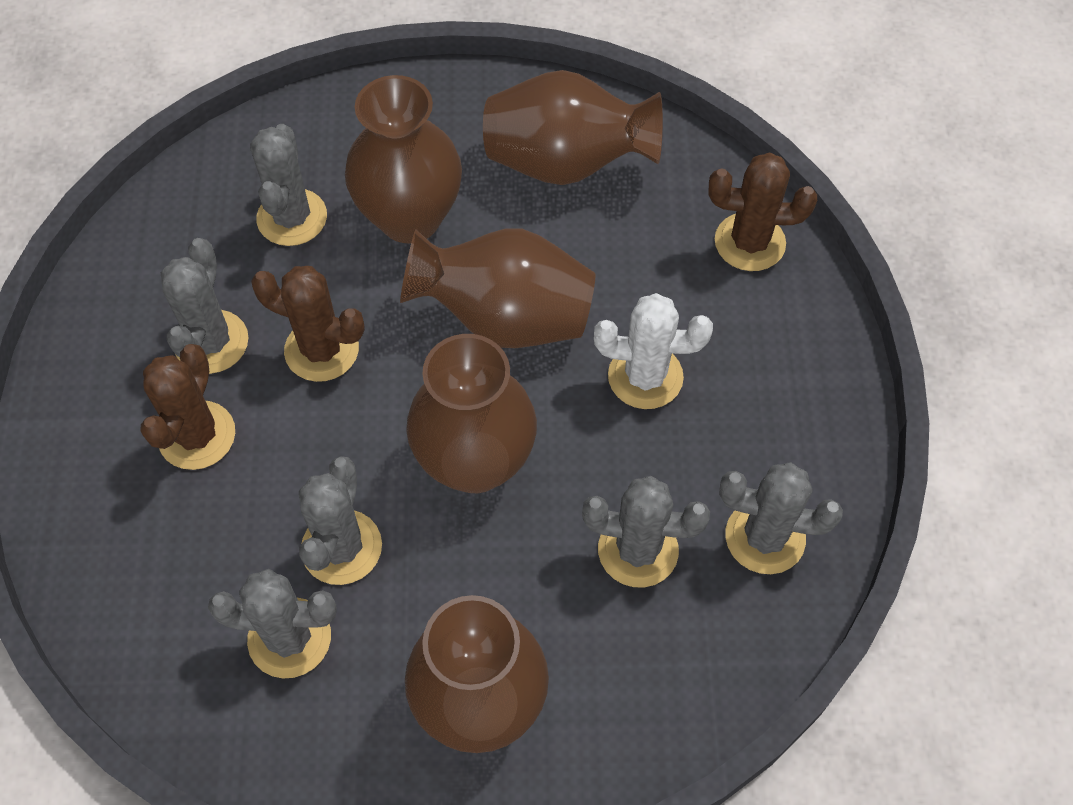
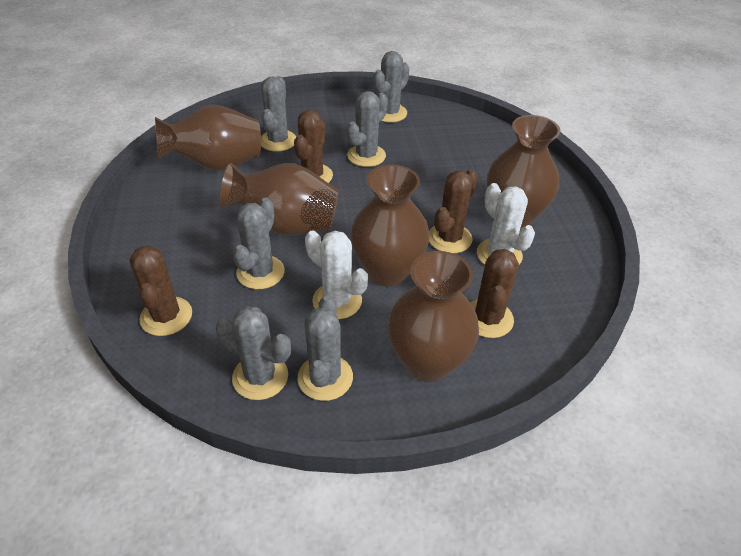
brown cactus: [140,344,235,470] [251,266,365,382] [709,152,817,271] = 3 -> [129,245,192,336] [294,110,333,183] [429,169,478,253] [471,249,519,338] = 4
white cactus: [594,293,713,409] = 1 -> [305,230,368,319] [477,183,535,265] = 2

